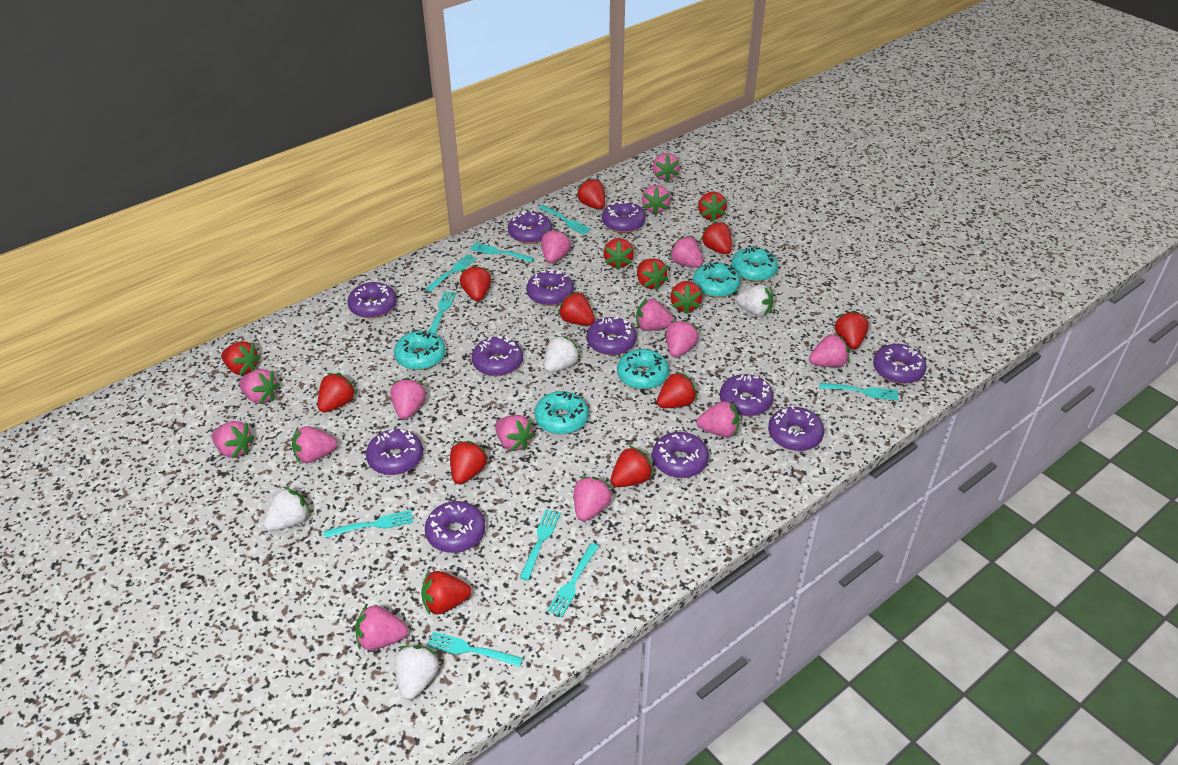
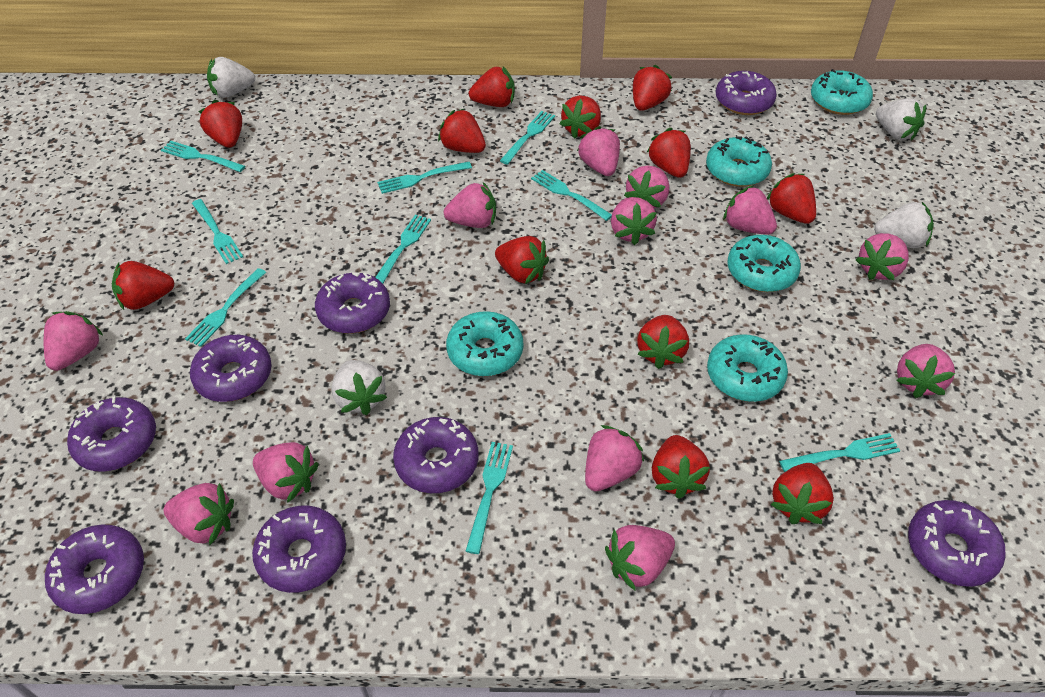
pink strawberry: [211,421,254,458] [239,369,280,404] [292,426,337,463] [355,605,408,650] [390,378,426,420] [495,415,535,451] [541,229,571,263] [574,476,612,521] [636,298,674,331] [642,185,670,215] [653,153,680,182] [666,319,699,358] [669,236,703,268] [696,401,740,437] [809,333,850,367] = 15 -> [44,311,103,371] [164,483,234,545] [253,442,319,503] [444,182,496,228] [577,126,620,176] [585,425,644,491] [605,525,675,591] [611,197,657,245] [624,166,669,208] [723,185,777,235] [856,233,909,280] [896,344,955,398] = 12
purple donut: [347,282,397,318] [366,429,423,475] [425,501,486,553] [472,336,523,376] [508,210,552,244] [526,269,574,306] [587,317,637,355] [602,200,646,233] [652,432,709,478] [720,374,774,416] [768,405,824,451] [873,344,927,384] = 12 -> [45,524,144,614] [67,396,156,472] [190,335,272,402] [252,506,346,593] [315,272,390,334] [393,417,478,493] [716,71,777,115] [908,500,1006,587] = 8
red strawberry: [221,341,261,375] [318,373,357,413] [421,571,472,615] [450,441,488,484] [460,265,491,301] [558,291,595,325] [576,178,605,209] [604,238,634,270] [611,446,654,487] [637,258,668,290] [657,371,697,408] [670,281,703,314] [698,191,727,222] [701,221,732,254] [835,311,869,349] = 15 -> [112,261,174,310] [198,100,242,148] [438,109,486,153] [469,67,515,107] [495,236,549,284] [560,96,601,139] [633,65,672,111] [637,315,689,369] [647,128,691,178] [652,435,710,499] [767,173,816,224] [770,463,834,524] = 12

